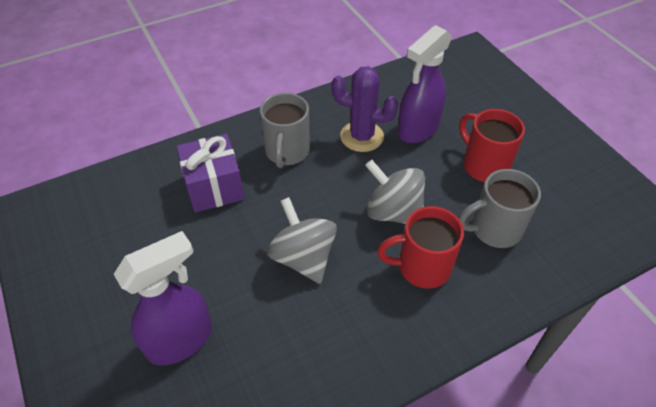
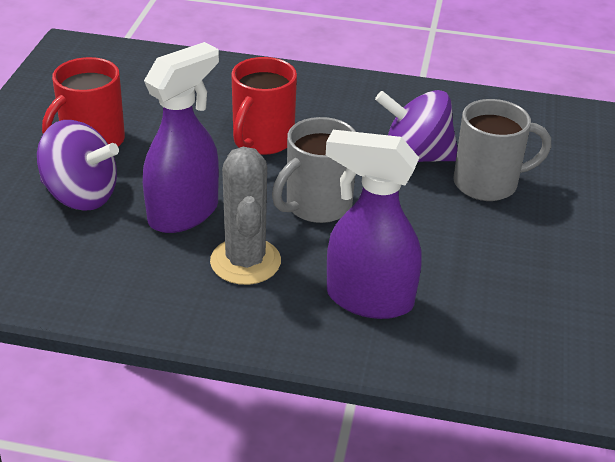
grey cactus: none = 0 -> [210,147,281,285] = 1
grey spinning top: [267,197,337,284] [365,160,425,224] = 2 -> none = 0
purple cactus: [331,66,398,152] = 1 -> none = 0
purple gift: [176,134,245,212] = 1 -> none = 0
purple spinning top: none = 0 -> [37,120,119,211] [375,90,458,162] = 2

